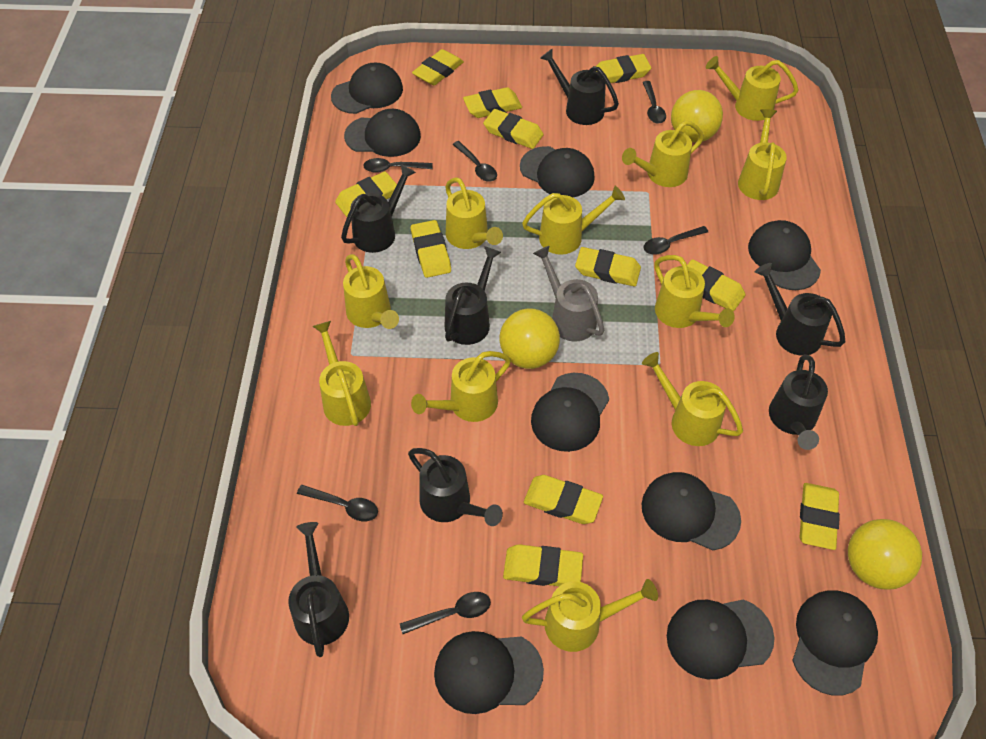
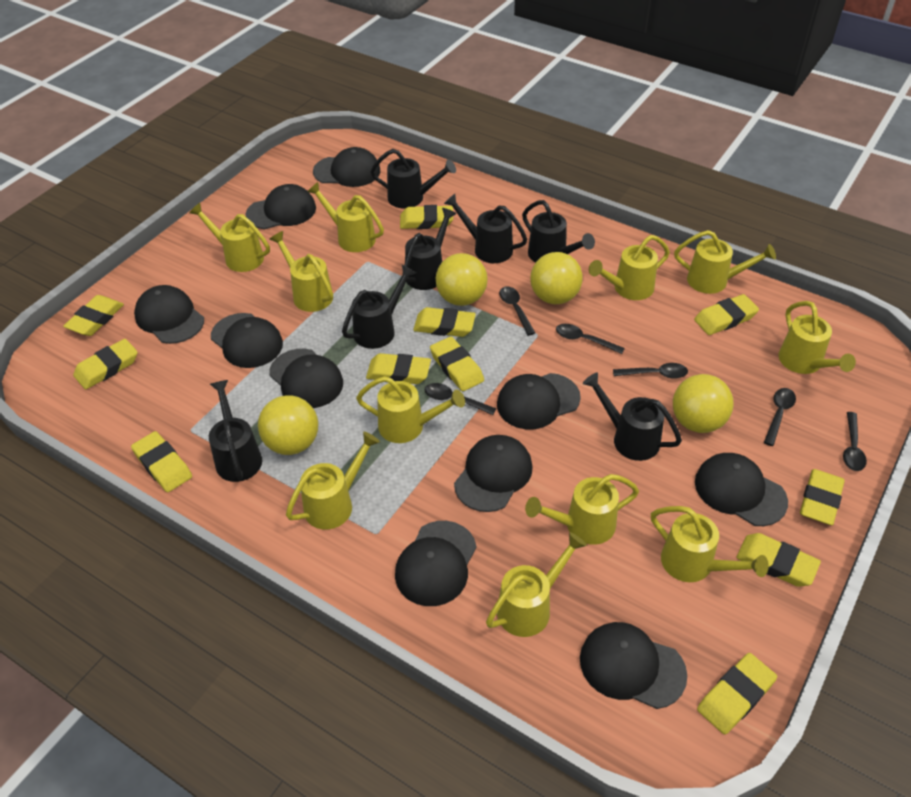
black cap: [331,62,403,114] [344,109,421,157] [434,631,544,714] [520,146,595,197] [531,373,609,452] [642,472,741,550] [667,599,774,679] [748,220,821,290] [792,590,878,696] = 9 -> [134,285,204,344] [211,313,283,368] [245,184,316,229] [269,349,343,408] [313,147,380,187] [395,521,477,606] [454,435,533,512] [497,373,581,430] [580,622,687,709] [695,453,788,526] = 10
grey watering can: [533,246,604,341] = 1 -> none = 0
yellow ball: [500,308,560,369] [671,90,723,143] [848,519,922,590] = 3 -> [258,395,318,455] [436,253,488,306] [530,252,583,304] [673,374,733,433] = 4

